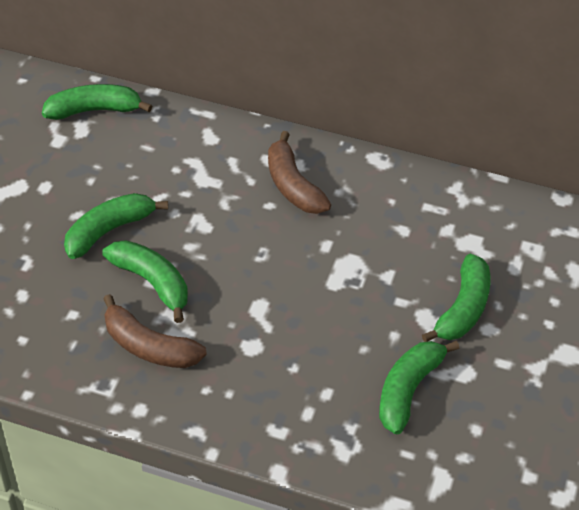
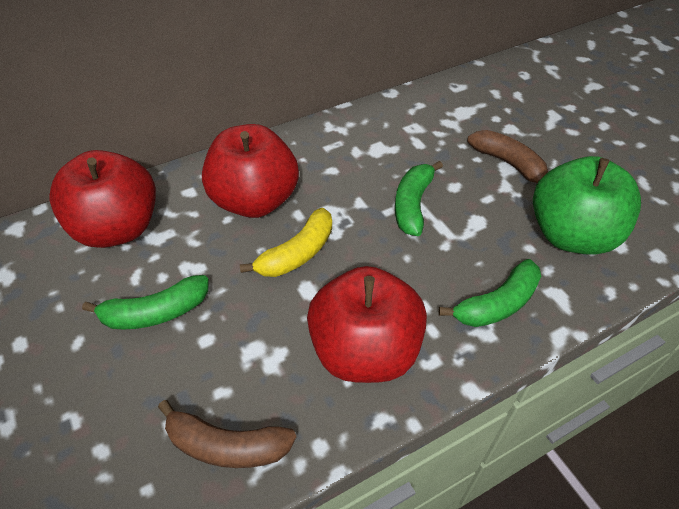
green apple: none = 0 -> [533,156,641,255] = 1
green banana: [42,84,152,120] [64,193,168,259] [102,240,188,323] [379,341,459,434] [422,254,491,342] = 5 -> [82,275,209,330] [395,161,443,236] [439,259,541,327] = 3
red apple: none = 0 -> [49,150,156,248] [202,124,299,218] [307,266,427,383] = 3
yellow banana: none = 0 -> [240,208,332,277] = 1

